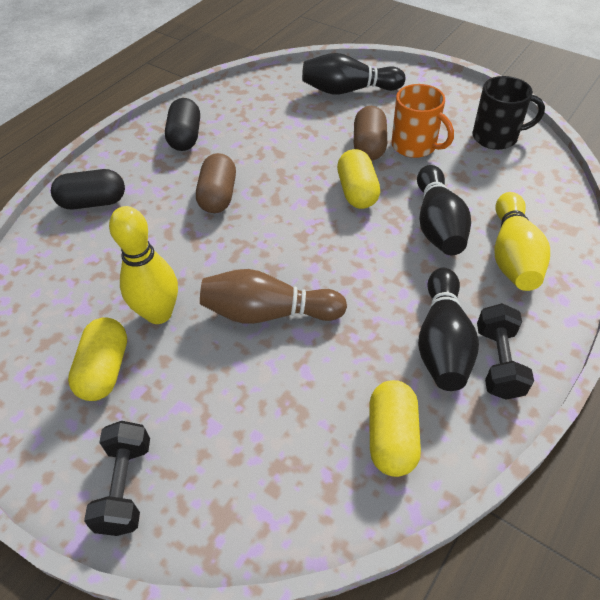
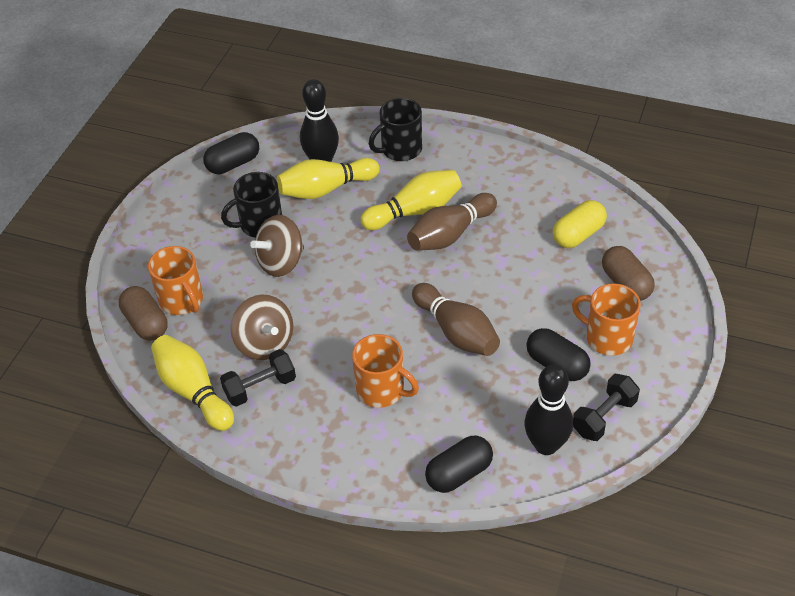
black bowling pin: [302,53,405,95] [417,165,471,255] [418,268,479,391] = 3 -> [300,79,339,162] [524,364,573,455] = 2
black capsule: [51,169,125,209] [165,98,200,151] = 2 -> [203,132,259,174] [425,436,493,493] [526,328,591,381] = 3
black mug: [473,76,545,150] = 1 -> [221,172,282,238] [369,98,422,161] = 2
brown bowling pin: [200,269,347,324] = 1 -> [407,193,497,251] [412,283,500,356] = 2
brown spinning top: none = 0 -> [231,294,293,360] [250,215,304,277] = 2
orange mug: [391,84,454,158] = 1 -> [148,246,203,315] [352,334,419,408] [572,284,641,356] = 3
yellow bowling pin: [109,206,178,324] [494,192,550,291] = 2 -> [151,335,234,431] [277,158,380,199] [360,170,462,230] = 3
yellow capsule: [68,317,127,401] [337,149,380,209] [370,380,421,477] = 3 -> [553,200,607,248] = 1

